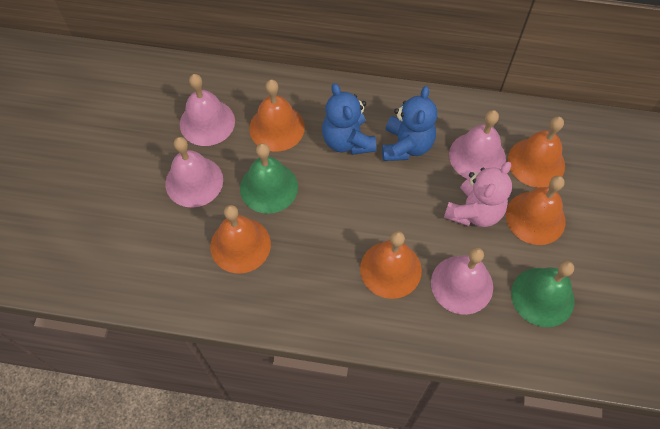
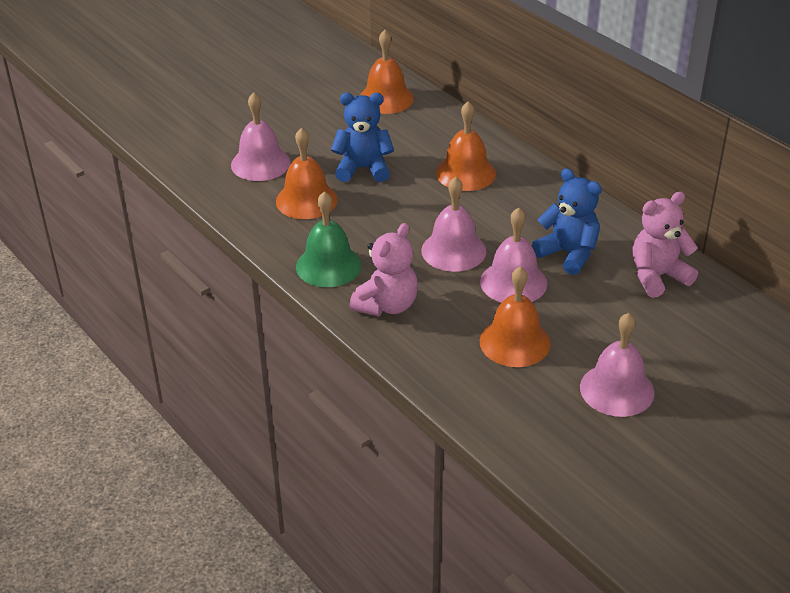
green bell: [240,143,298,214] [511,261,574,327] = 2 -> [296,191,362,287] = 1
orange bell: [210,205,271,274] [249,80,305,151] [360,231,422,299] [506,176,566,245] [508,116,565,188] = 5 -> [276,128,338,219] [360,30,414,114] [436,101,496,191] [480,266,551,367] = 4
pink teddy bear: [444,162,512,227] = 1 -> [350,223,418,316] [632,192,698,298] = 2

